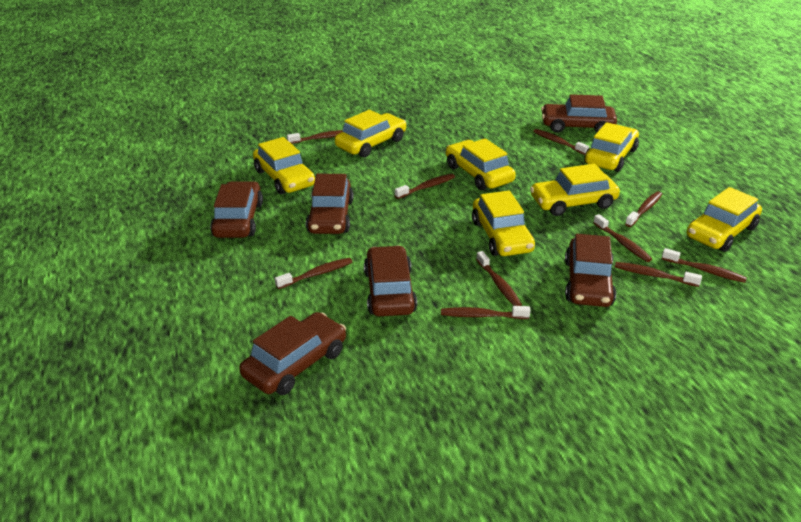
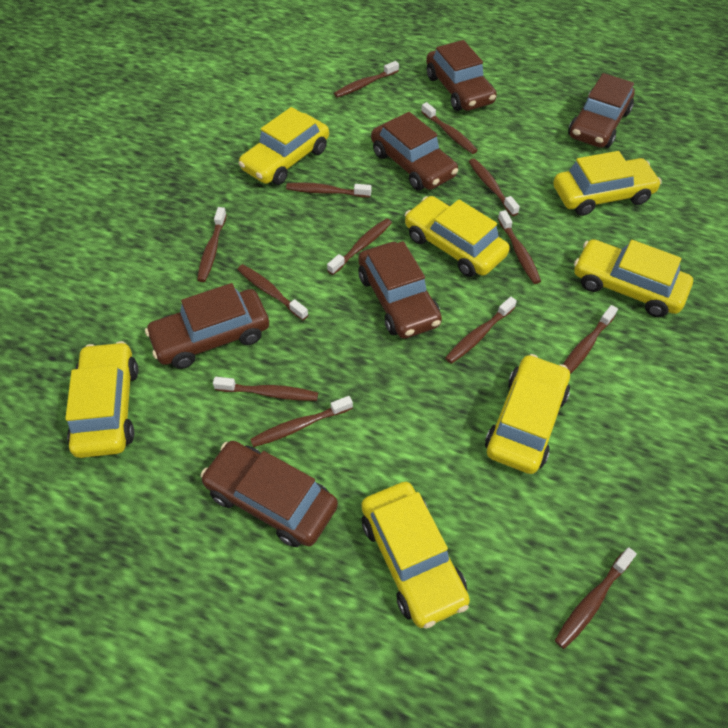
brown toothbrush: [275,258,352,289] [287,130,343,144] [395,174,455,199] [441,306,530,319] [476,251,522,306] [533,129,589,155] [593,214,652,262] [615,262,702,287] [625,191,662,227] [662,248,747,283] = 10 -> [197,207,227,282] [213,377,318,401] [237,264,308,320] [250,396,353,447] [286,182,372,198] [327,218,392,275] [334,61,399,98] [421,102,478,154] [445,297,517,364] [469,158,520,216] [498,210,541,284] [555,547,637,649] [563,305,618,374] = 13

